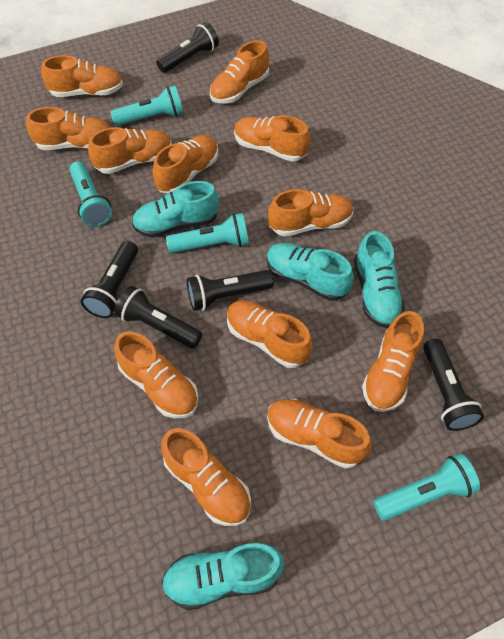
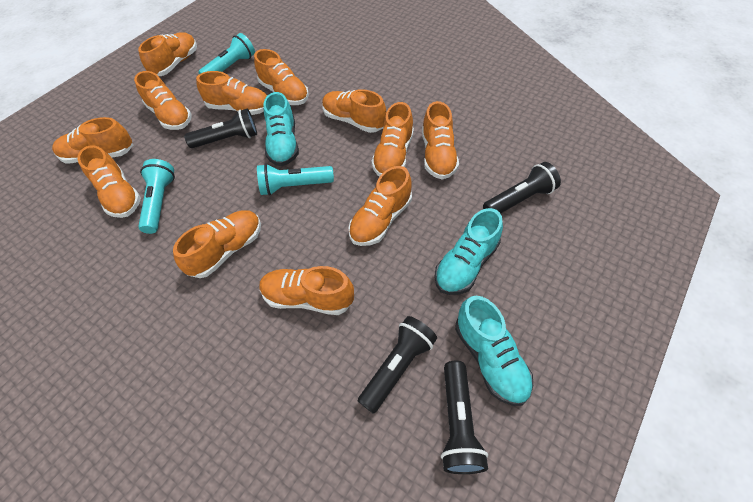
black flashlight: [81,241,138,318] [114,286,202,349] [156,22,219,73] [187,270,274,311] [423,339,484,431] = 5 -> [184,109,257,148] [358,316,437,414] [441,361,488,474] [483,162,561,214] = 4
turquoise flashlight: [69,161,112,227] [110,86,183,126] [166,213,249,253] [373,454,480,521] = 4 -> [138,159,175,234] [198,33,255,74] [257,164,334,196] = 3
turquoise shoe: [132,181,219,238] [161,543,284,610] [266,243,354,301] [354,231,405,328] = 4 -> [263,92,299,166] [434,208,503,295] [455,296,533,406] = 3

